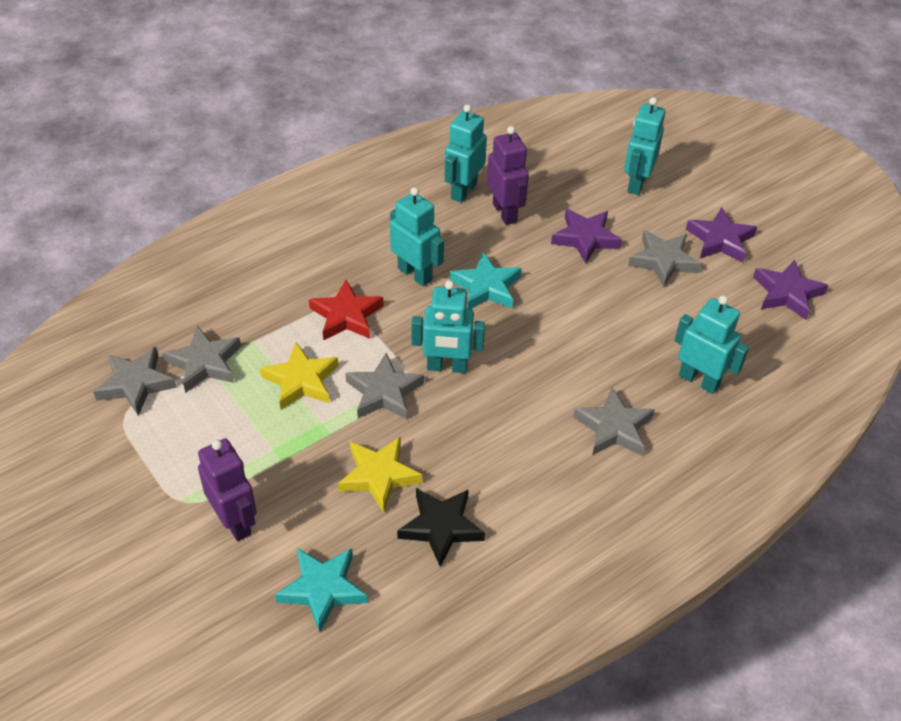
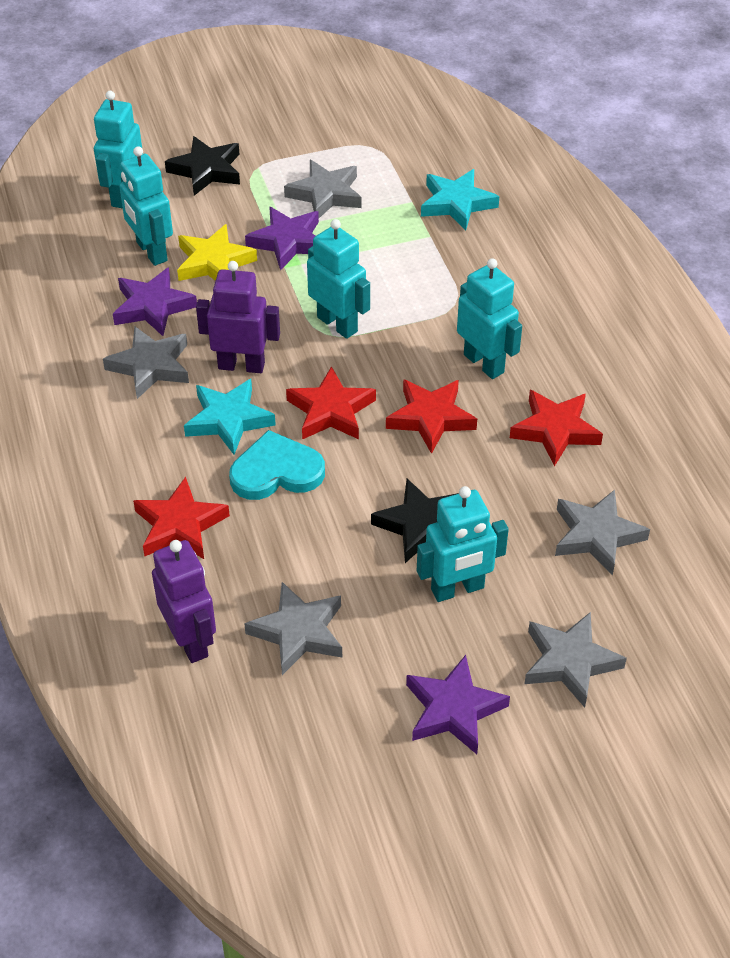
black star: [397,488,485,567] = 1 -> [165,136,240,196] [371,479,459,563] = 2
red star: [309,280,383,340] = 1 -> [133,477,230,559] [286,366,376,440] [386,379,477,454] [510,390,603,466] = 4
turquoise heart: none = 0 -> [229,430,325,500] = 1
yellow star: [260,342,338,410] [338,437,422,513] = 2 -> [177,224,257,281] = 1

